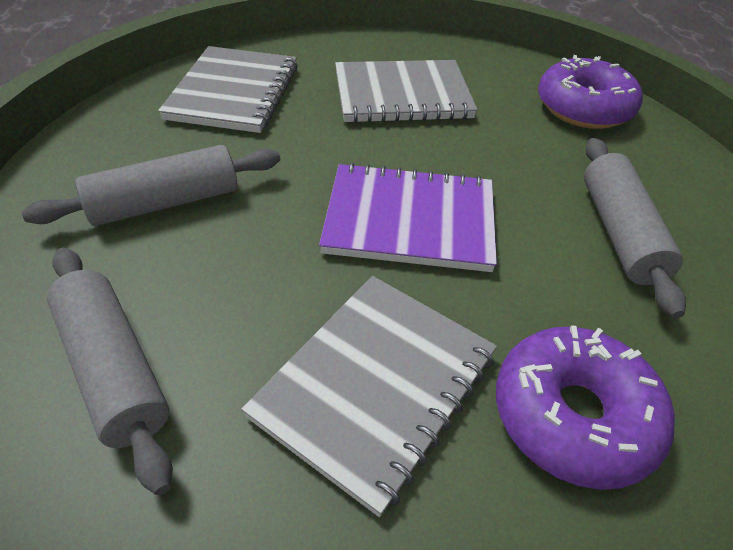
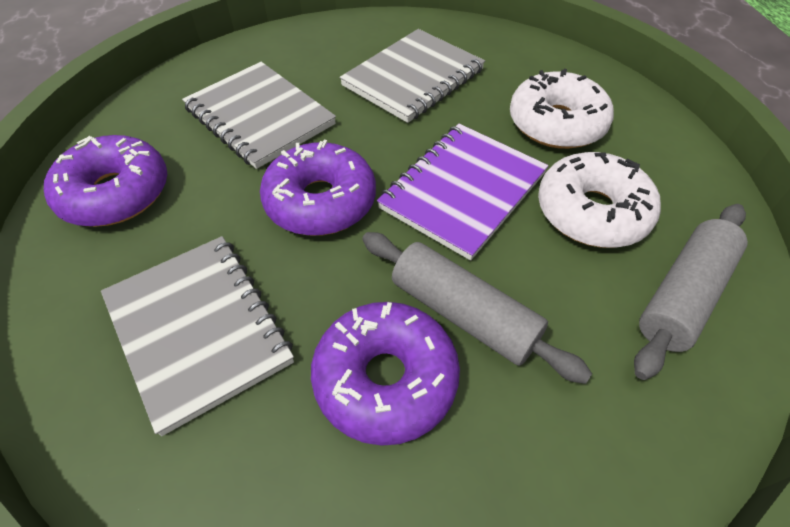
grey rolling pin: [22,145,280,226] [47,248,173,495] [584,138,686,319] = 3 -> [362,232,592,384] [634,204,748,380] = 2
purple donut: [496,325,675,490] [538,55,643,129] = 2 -> [44,135,167,227] [260,140,376,236] [311,302,460,446] = 3
white donut: none = 0 -> [510,69,614,149] [538,152,661,248] = 2

